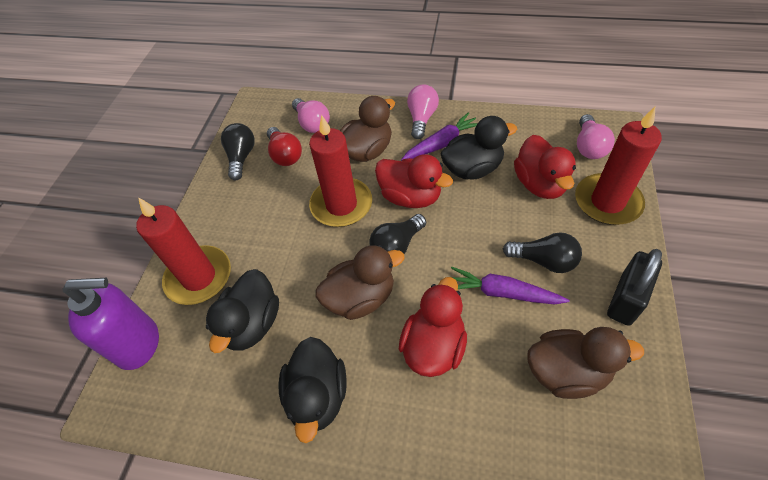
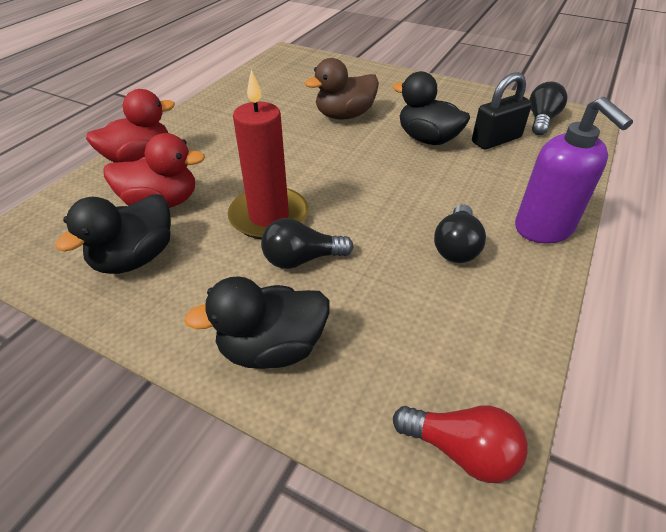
brown duck: [315,245,405,320] [340,96,395,162] [527,327,644,399] = 3 -> [305,58,379,120] = 1
pink light bulb: [292,98,330,133] [407,85,439,139] [577,114,615,159] = 3 -> none = 0
purple carrot: [401,112,477,161] [451,267,570,305] = 2 -> none = 0
red candle: [136,197,231,305] [309,115,372,227] [575,107,662,225] = 3 -> [228,70,309,239] = 1
red duck: [375,154,453,208] [399,277,467,377] [514,135,576,199] = 3 -> [86,89,175,163] [104,133,205,208] = 2

